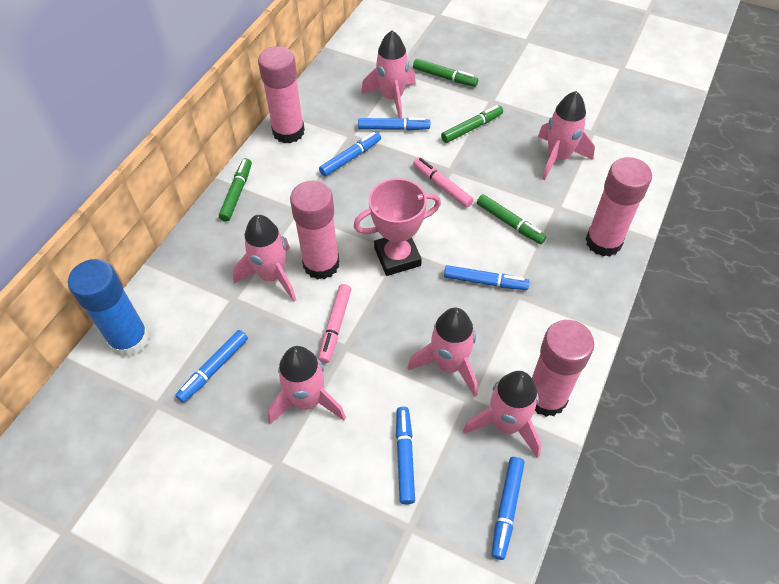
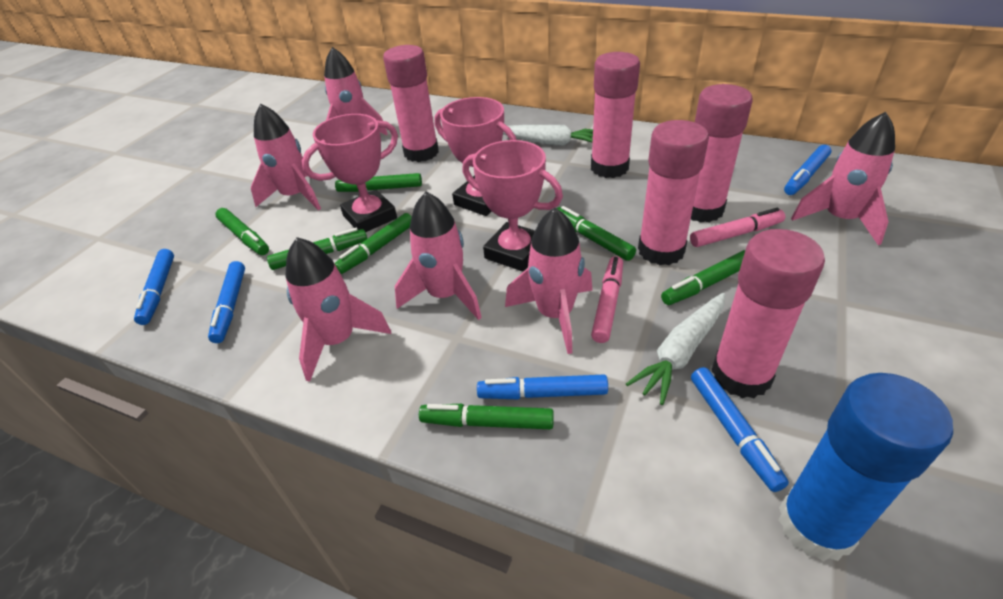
blue marker: [175,330,248,403] [319,132,381,177] [358,118,430,131] [396,407,415,504] [444,265,529,290] [492,457,524,560] = 6 -> [134,249,174,325] [208,261,245,343] [477,375,608,399] [691,367,789,492] [784,145,832,195] = 5
green marker: [219,158,252,222] [413,59,478,87] [441,105,503,143] [477,194,546,244] = 4 -> [215,208,269,255] [267,228,367,270] [334,213,412,274] [335,173,422,192] [419,404,554,429] [557,206,636,261] [661,250,745,305] = 7
pink glue stick: [258,46,305,143] [290,181,339,280] [532,320,594,417] [585,157,652,257] = 4 -> [383,45,439,162] [591,52,640,178] [638,120,709,265] [691,84,753,222] [711,229,825,398] = 5
pink trophy: [353,178,441,276] = 1 -> [302,114,398,232] [434,97,516,216] [462,140,563,272] = 3
white carrot: none = 0 -> [503,125,593,146] [626,293,725,405] = 2

